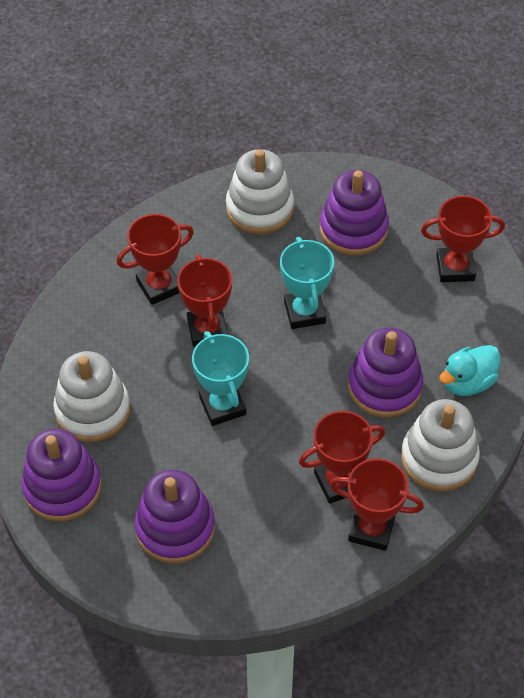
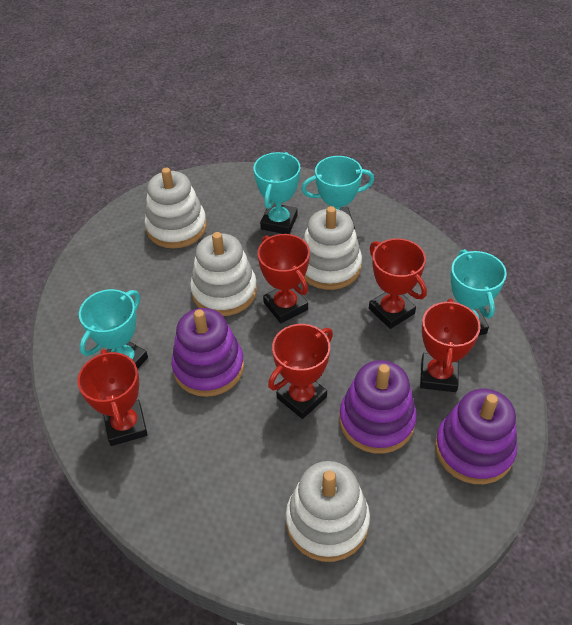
purple stacking toy: [21,429,102,521] [135,470,215,564] [320,170,389,255] [348,327,423,418] = 4 -> [171,308,244,397] [340,360,417,454] [435,389,517,484] = 3
turquoise duck: [439,345,500,396] = 1 -> none = 0
turquoise trophy: [192,331,249,426] [280,237,334,329] = 2 -> [79,289,148,369] [254,152,300,234] [301,156,374,229] [451,249,507,336] = 4
white stacking toy: [53,351,130,442] [226,149,294,234] [401,399,480,491] = 3 -> [145,168,207,249] [190,232,257,316] [286,461,370,562] [303,206,362,290] = 4

